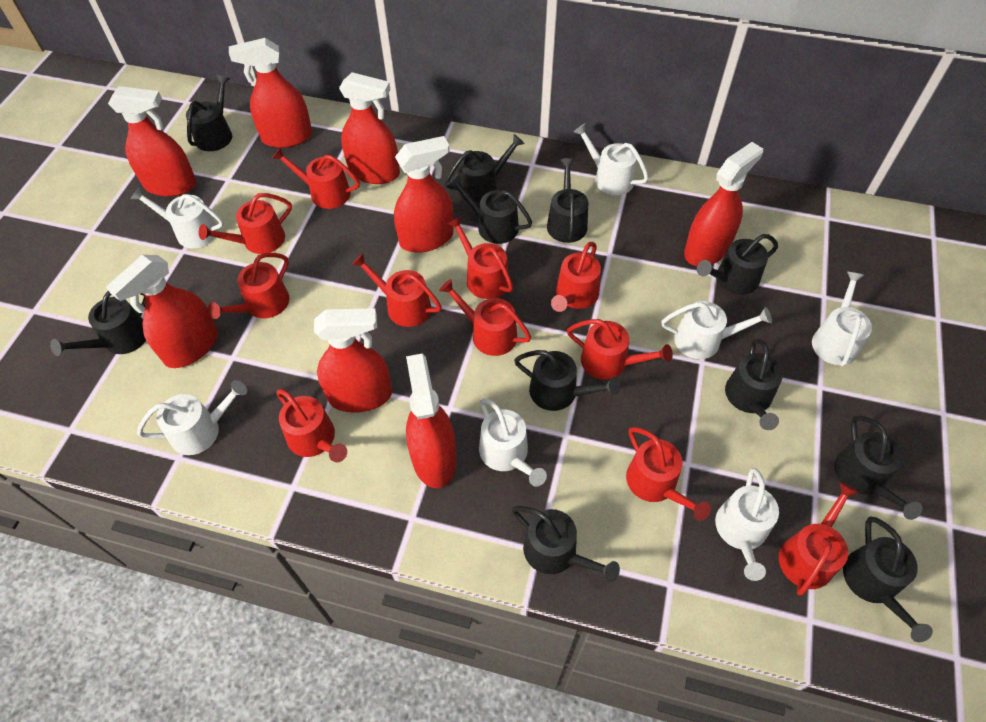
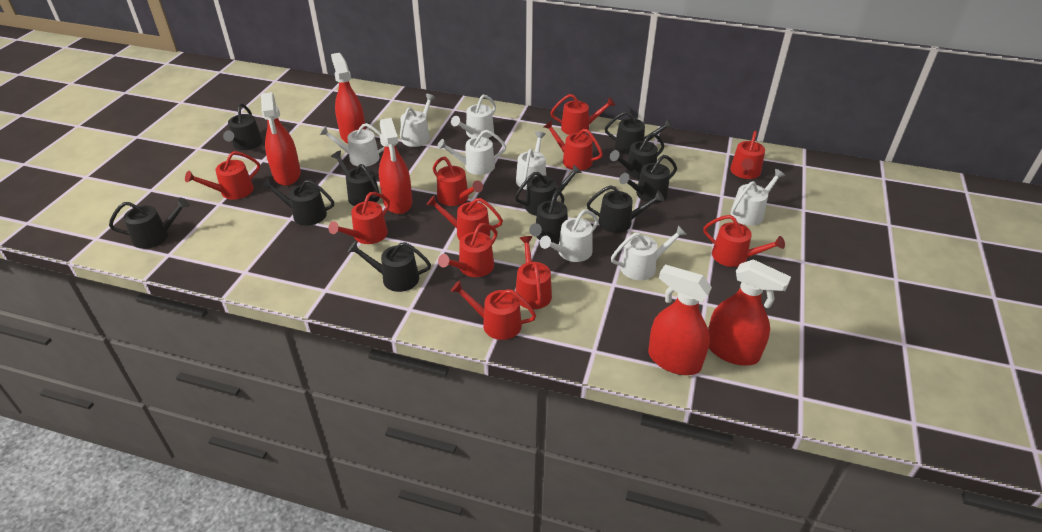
red spray bottle: [106,255,218,368] [108,86,197,197] [229,38,312,148] [314,308,392,413] [339,72,400,184] [394,136,454,253] [406,354,457,488] [684,142,763,266] = 8 -> [261,92,301,186] [331,53,366,144] [379,118,412,214] [648,264,712,375] [708,259,791,366] = 5
white watering can: [130,187,223,248] [137,380,247,455] [479,398,547,487] [574,123,649,195] [661,301,772,359] [715,468,779,581] [812,272,872,366] = 7 -> [320,123,384,167] [400,94,435,147] [437,130,506,175] [451,95,496,138] [516,131,546,190] [540,209,599,262] [611,225,687,280] [730,169,785,226] = 8

